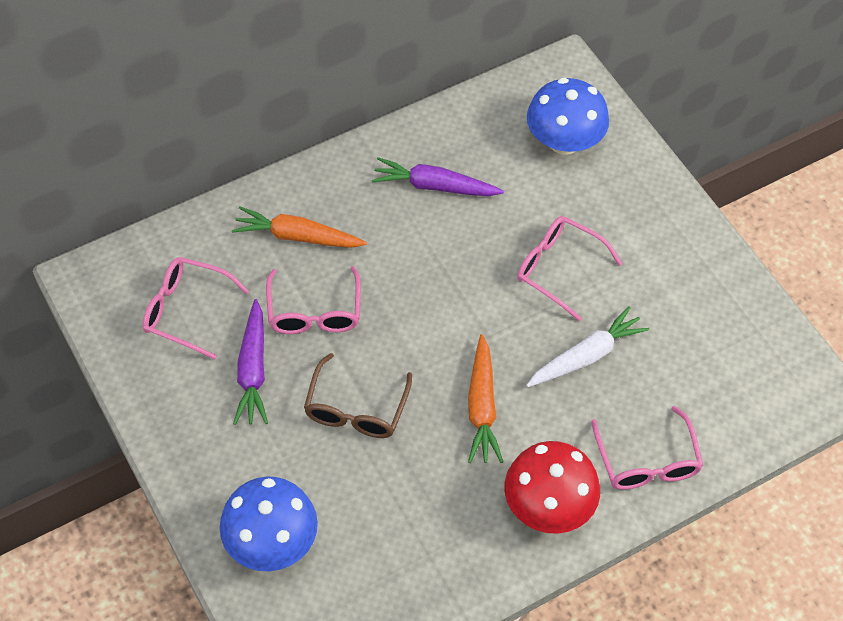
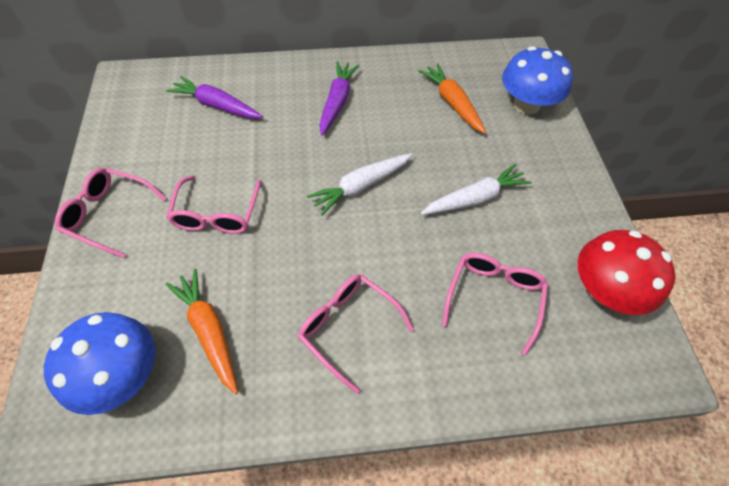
brown glasses: [304,353,412,438] = 1 -> none = 0
white carrot: [526,306,649,387] = 1 -> [307,153,412,216] [421,164,532,215] = 2

